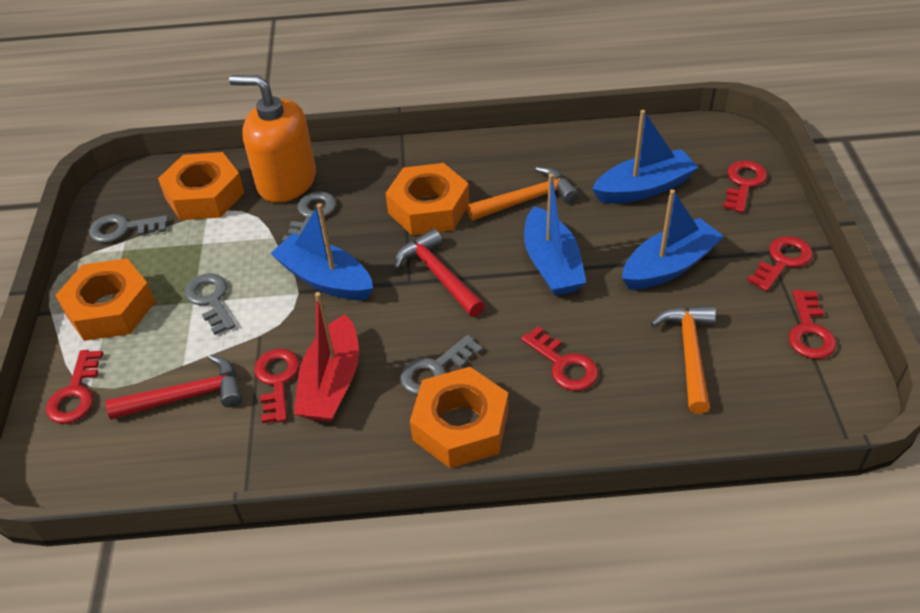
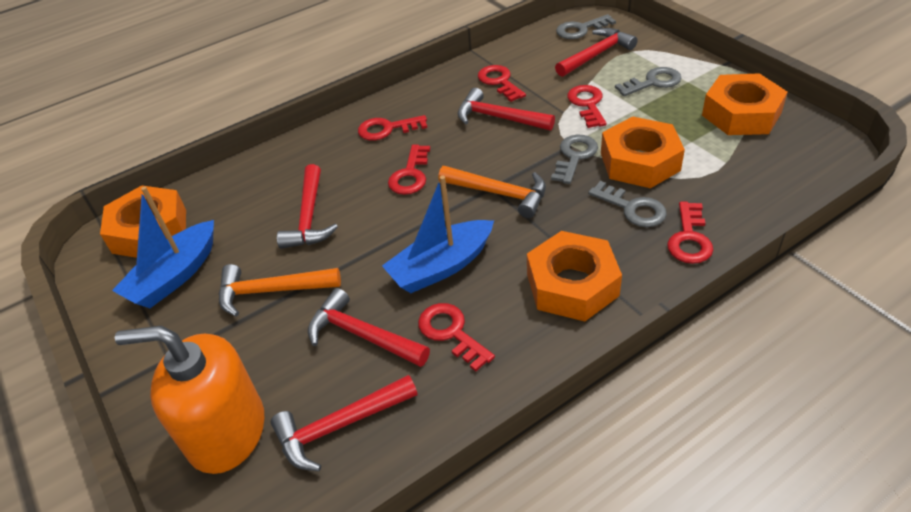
blue boat: [270,203,373,300] [524,173,586,296] [592,110,699,204] [622,189,724,290] = 4 -> [112,186,214,308] [382,176,494,293] = 2
red boat: [294,292,359,422] = 1 -> none = 0
red hammer: [106,355,242,420] [394,229,485,317] = 2 -> [270,375,417,471] [277,164,338,249] [308,288,430,367] [458,88,555,130] [555,28,637,77] = 5

